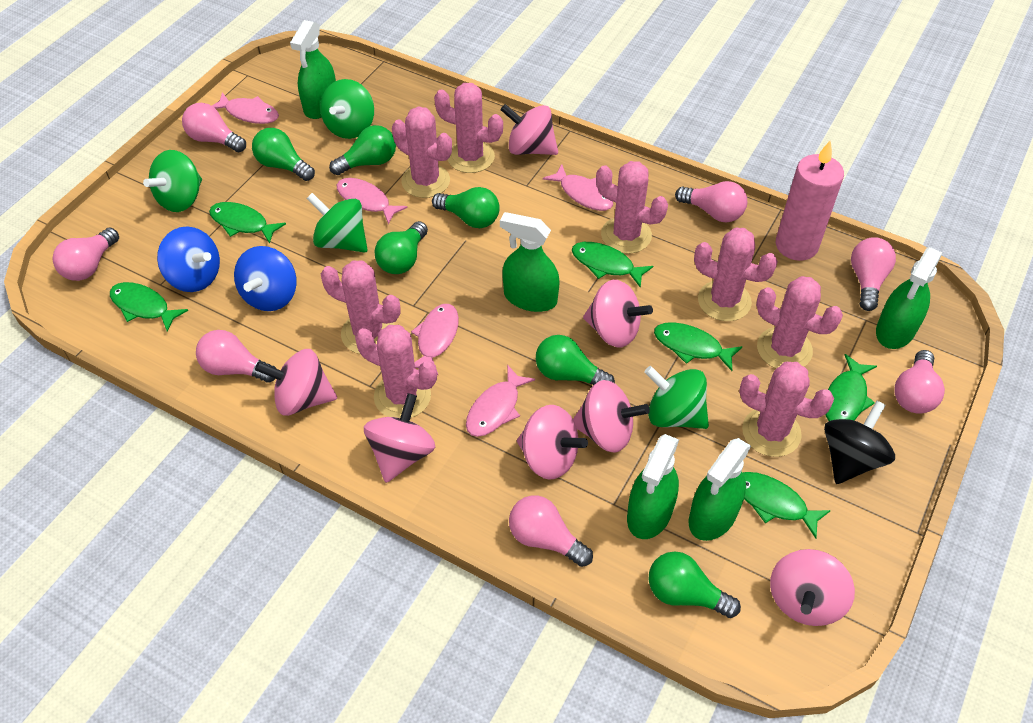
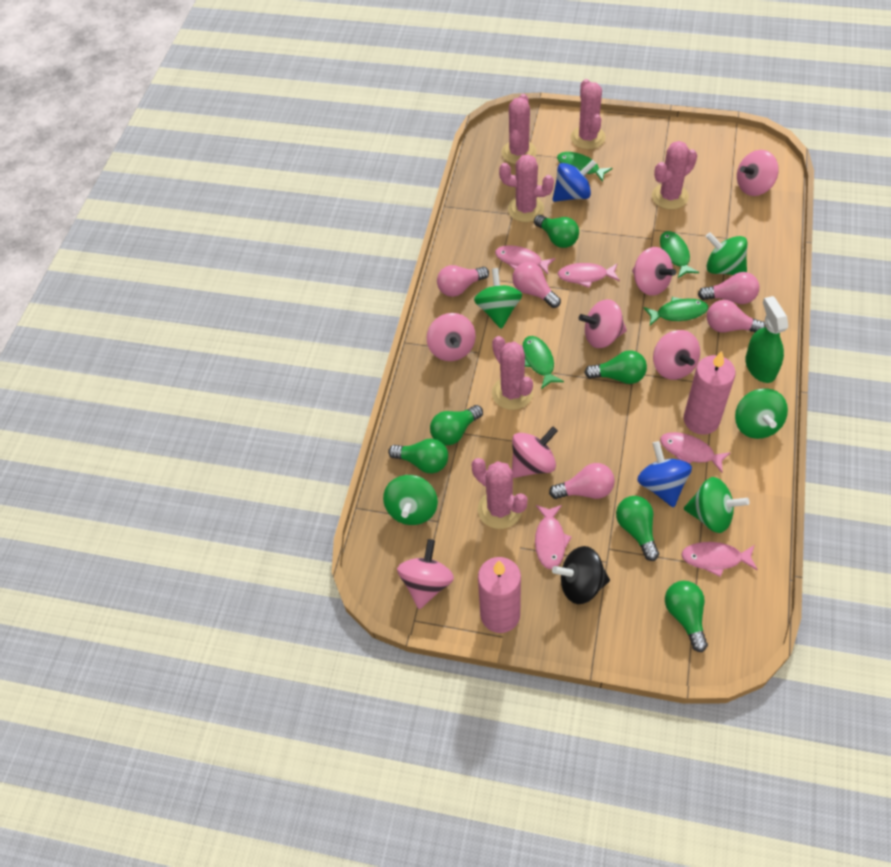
green fish: [110,282,188,332] [209,202,286,244] [572,242,653,288] [654,322,743,371] [743,472,831,538] [825,354,877,421] = 6 -> [523,336,564,389] [557,152,613,182] [643,297,708,325] [660,231,699,278] = 4
green spinning top: [143,150,202,212] [306,193,368,253] [320,79,374,139] [644,366,709,429] = 4 -> [383,475,438,525] [474,268,522,329] [684,477,749,533] [706,232,747,275] [735,388,788,439] = 5
green spray bottle: [290,20,336,119] [500,212,560,312] [627,434,679,539] [689,438,751,541] [876,247,943,349] = 5 -> [745,296,788,383] = 1
pink cactus: [321,260,401,354] [355,325,437,418] [392,106,452,198] [434,83,503,173] [596,161,668,254] [694,228,778,321] [739,362,834,457] [756,276,843,369] = 8 -> [472,458,527,529] [492,336,533,410] [499,154,554,222] [502,94,537,164] [571,79,606,149] [652,141,697,210] = 6
pink candle: [776,140,844,261] = 1 -> [478,557,521,633] [684,351,736,435] = 2
pink light bulb: [52,228,119,281] [182,103,246,152] [196,330,276,383] [509,495,593,567] [675,181,747,223] [851,237,896,311] [894,350,945,414] = 7 -> [437,265,489,297] [512,262,561,308] [549,463,615,499] [698,272,759,304] [707,300,766,333] = 5

